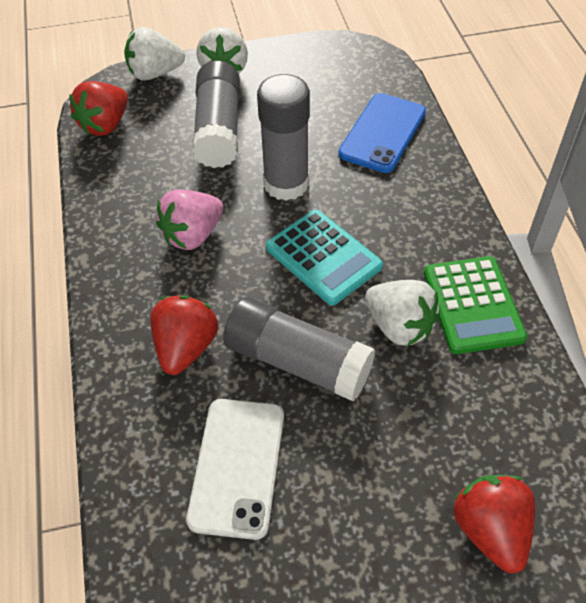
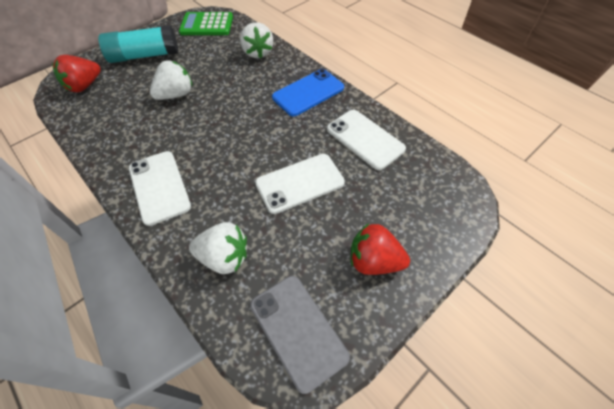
grey glue stick: [192,60,240,168] [223,297,375,402] [257,74,310,201] = 3 -> none = 0
grey phone: none = 0 -> [250,276,350,394] = 1
pink strawberry: [156,189,223,250] = 1 -> none = 0
red strawberry: [69,81,128,136] [150,295,218,375] [453,475,535,573] = 3 -> [52,55,101,92] [351,223,410,275] = 2
turquoise calculator: [266,210,383,305] = 1 -> none = 0
turquoise glue stick: none = 0 -> [98,25,178,63] = 1
white phone: [186,399,284,540] = 1 -> [129,151,191,226] [255,154,345,214] [327,110,406,170] = 3

